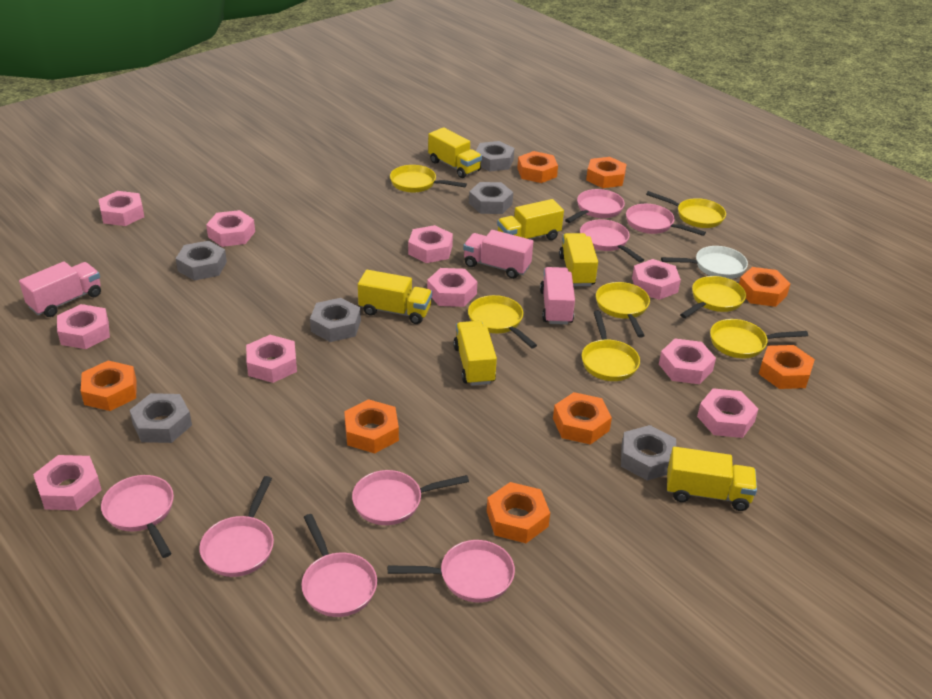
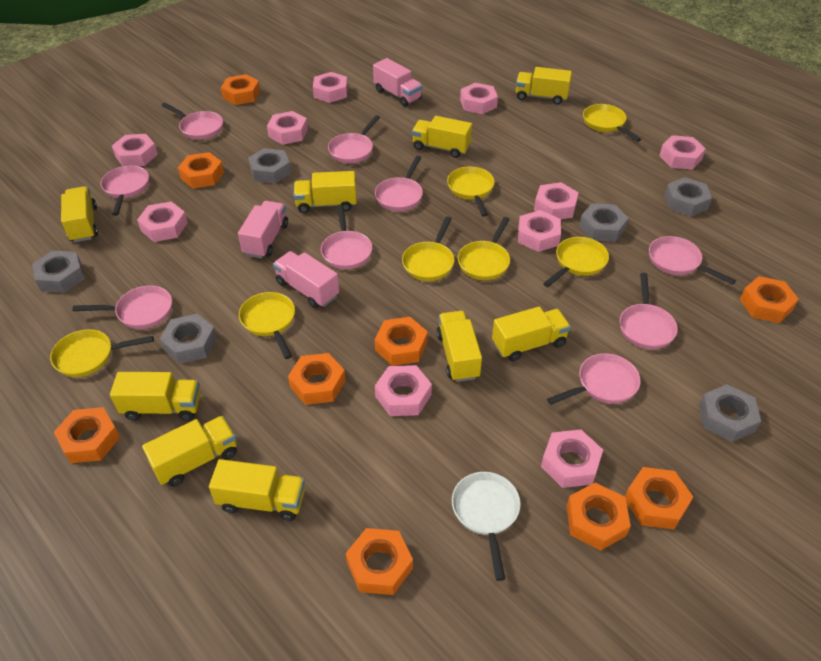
orange nut: [81,361,136,411] [344,399,399,454] [487,482,550,543] [517,151,558,183] [553,392,612,445] [586,157,627,188] [739,267,791,307] [759,345,815,389] = 8 -> [53,407,120,463] [178,152,224,188] [221,74,260,105] [288,353,346,405] [346,528,413,595] [375,317,428,366] [567,483,631,551] [625,467,693,529] [740,276,799,323] = 9
pink pan: [101,475,174,558] [199,476,274,577] [301,514,377,617] [352,470,469,525] [388,540,515,603] [565,189,625,223] [580,219,644,263] [626,204,706,236] = 8 -> [72,285,172,329] [100,166,149,216] [161,103,223,140] [321,205,372,269] [328,115,380,163] [375,156,423,211] [547,353,641,405] [620,273,678,349] [649,236,736,285] = 9
yellow truck: [358,270,432,324] [428,127,482,178] [453,321,497,386] [497,199,564,240] [559,233,598,286] [667,447,757,511] = 6 -> [61,186,98,242] [110,372,201,421] [142,416,237,487] [209,459,305,521] [294,171,357,213] [412,116,472,158] [436,311,482,382] [492,306,571,361] [516,67,572,105] = 9

